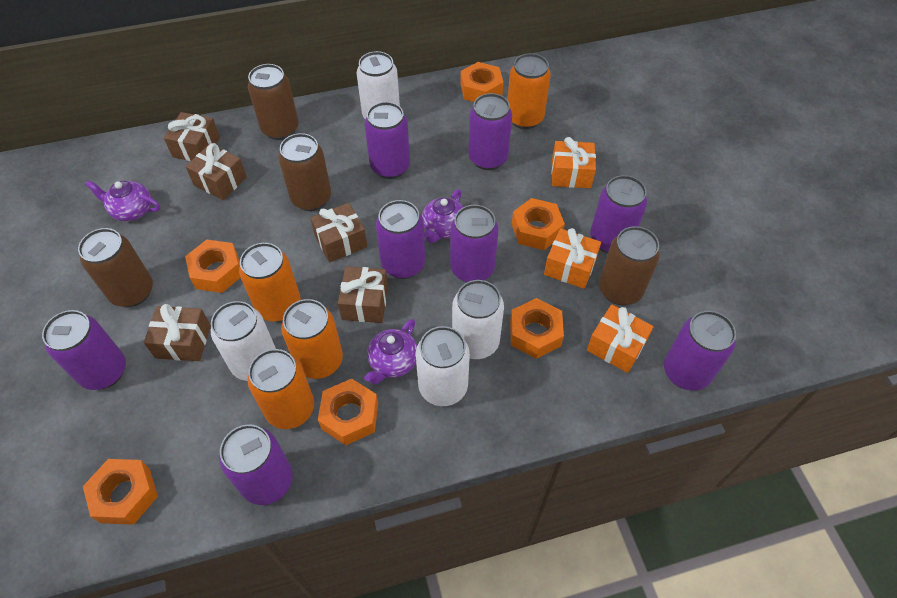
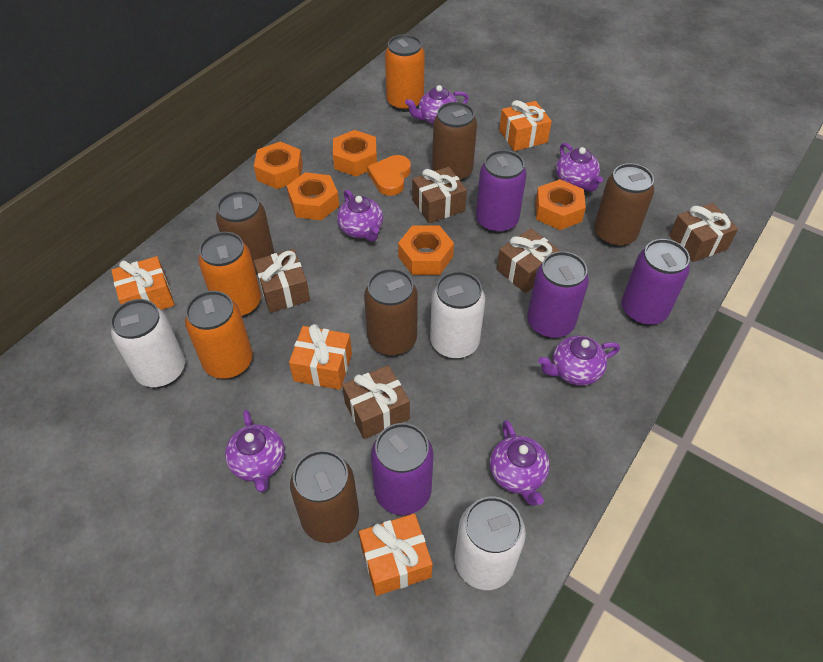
brown can: [78,228,153,307] [248,64,299,140] [279,133,331,211] [599,226,660,305] = 4 -> [216,191,275,275] [290,450,359,543] [364,268,418,356] [432,102,477,181] [594,163,654,248] = 5
orange can: [239,243,301,322] [248,349,314,429] [281,299,343,379] [507,53,551,129] = 4 -> [185,291,253,379] [198,232,261,318] [385,34,425,112] = 3
orange gift: [544,228,601,289] [551,137,596,188] [587,305,654,373] = 3 -> [111,256,174,310] [289,324,352,390] [359,513,433,596] [499,100,552,151] = 4
orange heart: none = 0 -> [367,155,411,196] = 1
orange nut: [83,459,158,525] [185,240,241,293] [318,379,378,445] [460,62,504,102] [510,298,564,359] [512,198,565,250] = 6 -> [254,142,303,189] [287,172,339,220] [333,130,377,177] [398,226,454,275] [535,179,586,230] = 5
purple can: [42,310,126,390] [219,424,293,505] [365,102,410,179] [376,200,425,279] [450,205,499,283] [468,93,512,170] [590,175,647,253] [664,311,736,391] = 8 -> [371,423,434,515] [476,150,527,234] [527,251,589,339] [622,239,690,326] = 4
purple teapot: [85,180,160,221] [364,319,417,384] [422,189,463,243] = 3 -> [225,410,285,492] [337,190,383,242] [405,85,469,124] [490,420,550,506] [538,336,620,386] [556,143,603,192] = 6
white can: [211,301,276,381] [357,51,400,120] [416,326,470,406] [452,280,504,359] = 4 -> [110,299,185,388] [430,271,485,359] [455,496,526,590] = 3

